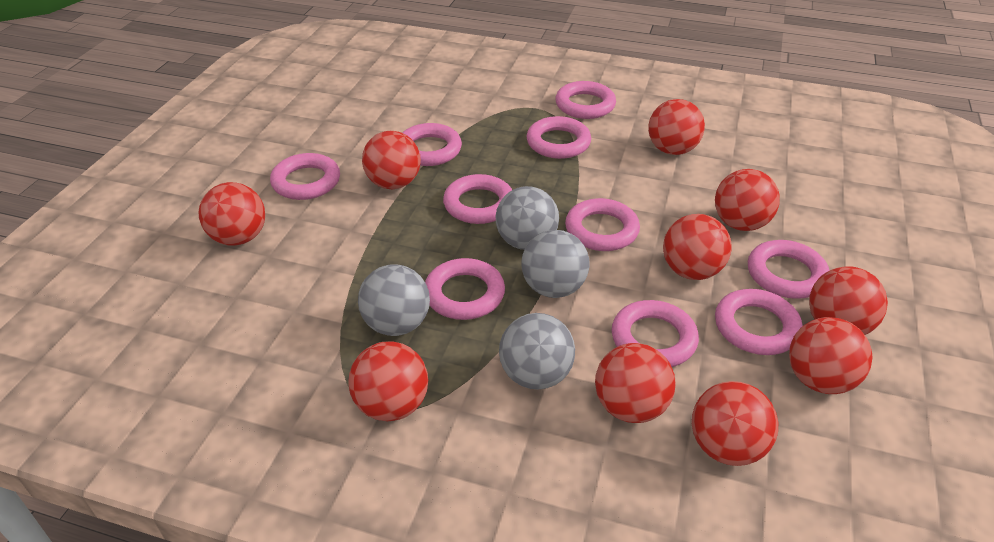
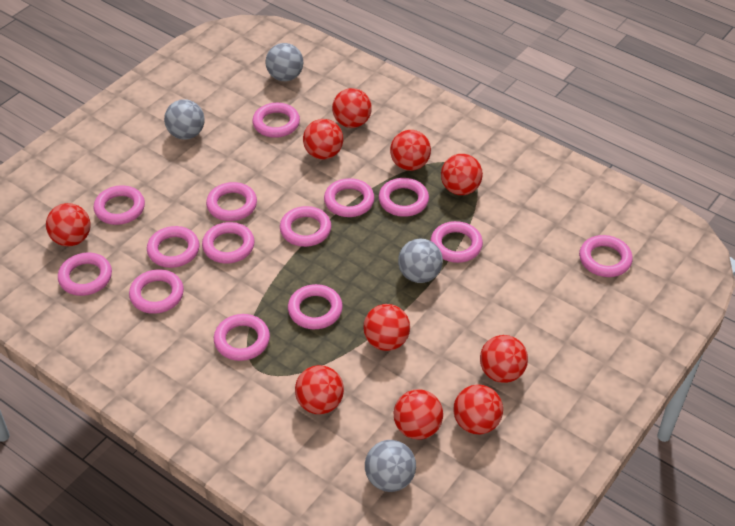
pink ring: [270,153,340,200] [402,123,462,166] [425,258,505,320] [443,174,512,224] [527,116,591,159] [555,81,616,119] [565,198,640,251] [612,300,699,367] [715,289,802,355] [748,240,830,299] = 10 -> [58,253,112,296] [94,185,145,225] [129,269,184,314] [147,226,200,268] [202,222,255,264] [206,182,257,221] [214,314,270,361] [252,103,300,138] [280,206,331,247] [288,284,343,329] [324,178,374,217] [379,178,429,217] [431,221,483,263] [579,235,633,277] = 14

